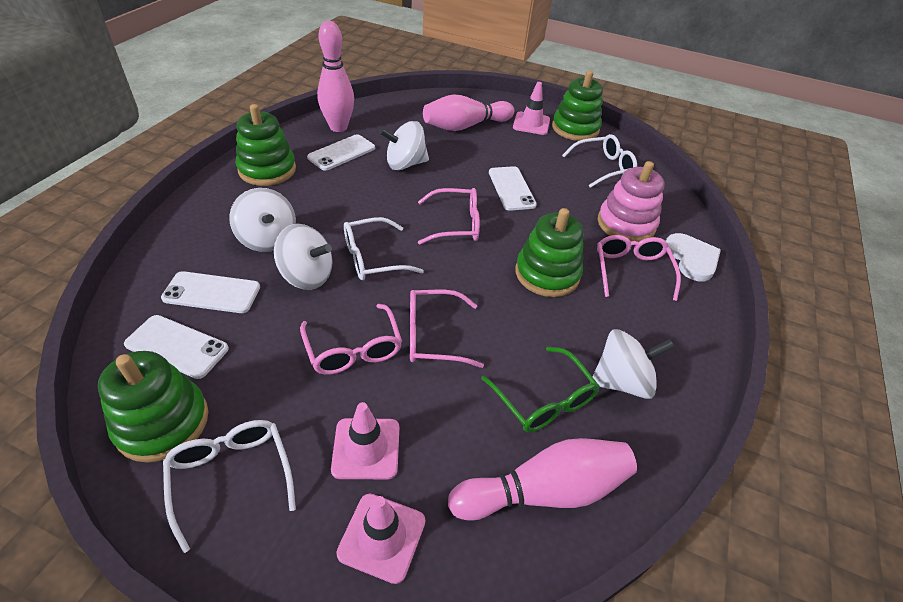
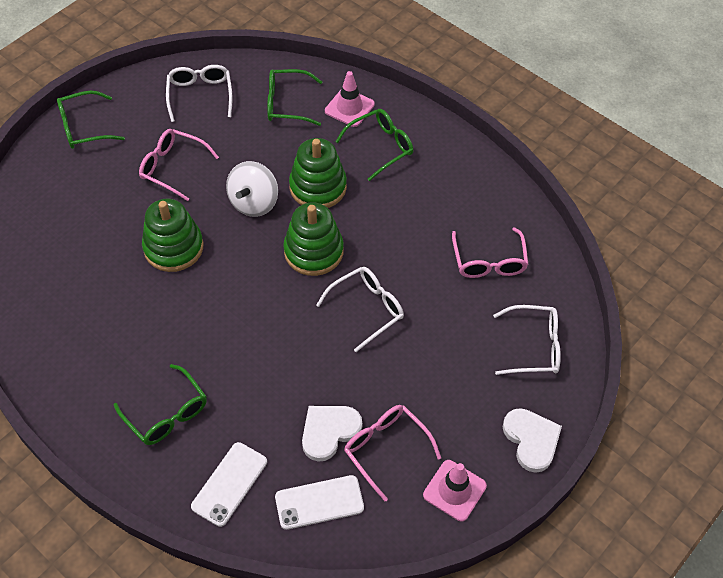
green glasses: [481,347,600,432] = 1 -> [57,91,125,149] [114,364,207,445] [267,69,322,126] [335,109,413,181] = 4
green stacking toy: [98,351,209,463] [236,104,296,186] [516,208,583,297] [552,71,603,141] = 4 -> [142,199,203,272] [283,202,344,276] [289,138,347,208] = 3
pink bowling pin: [317,21,354,132] [423,95,514,131] [448,438,637,521] = 3 -> none = 0
pink glasses: [300,304,402,375] [410,290,484,368] [418,188,480,245] [597,235,681,301] = 4 -> [139,129,219,201] [344,405,441,501] [452,227,528,278] = 3
pink stacking toy: [598,161,665,242] = 1 -> none = 0
pink traffic cone: [331,402,399,479] [336,494,425,584] [513,82,550,135] = 3 -> [325,71,375,127] [423,460,487,521] = 2
white heart: [666,233,721,281] = 1 -> [302,406,362,462] [503,408,562,473] = 2
white phone: [124,315,229,379] [161,271,260,313] [307,134,375,171] [489,166,537,211] = 4 -> [191,442,267,527] [275,475,364,530] = 2
white spinning top: [229,188,296,252] [274,224,332,290] [379,121,429,170] [590,329,675,399] = 4 -> [226,161,278,217] = 1

